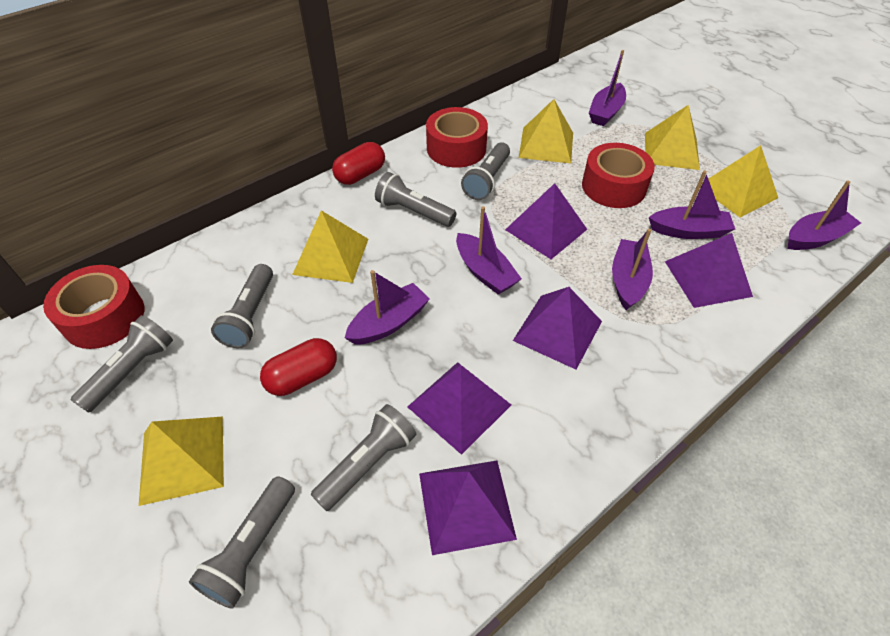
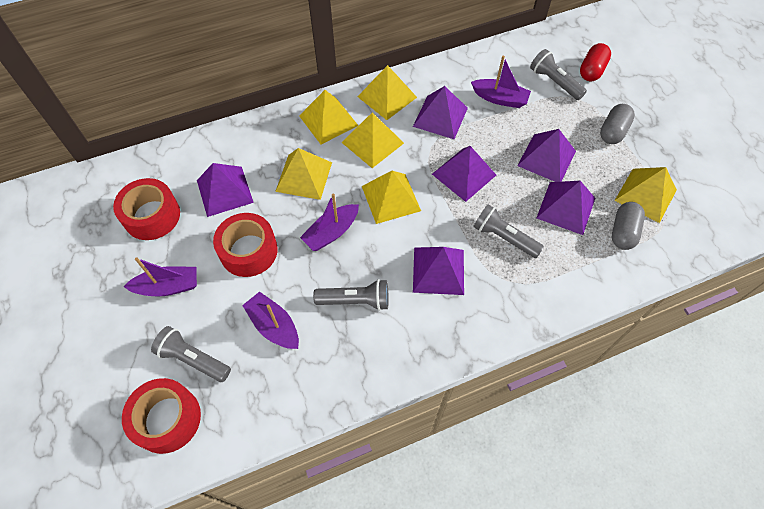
grey capsule: none = 0 -> [600,104,635,144] [612,202,645,250] = 2
grey flashlight: [71,315,173,413] [189,476,295,609] [211,264,273,348] [311,404,417,511] [375,172,457,227] [461,142,510,200] = 6 -> [151,326,231,382] [313,279,389,311] [473,204,544,258] [530,49,587,100] = 4
purple boat: [345,270,430,345] [456,206,522,295] [589,50,626,126] [612,229,653,310] [649,170,735,239] [787,180,861,250] = 6 -> [124,257,197,296] [242,292,299,349] [300,193,359,251] [471,56,531,108] = 4
purple pyramid: [408,362,511,455] [419,460,517,555] [505,183,587,259] [513,287,602,369] [665,233,753,308] = 5 -> [197,163,254,217] [413,86,468,139] [413,247,464,295] [432,146,496,202] [517,129,576,182] [536,181,595,235] = 6
red capsule: [260,338,337,396] [332,142,385,185] = 2 -> [580,43,611,81] = 1
yellow pyramid: [139,416,224,506] [292,210,368,283] [519,99,573,164] [645,105,700,170] [700,145,778,217] = 5 -> [275,148,332,200] [299,90,359,144] [341,113,404,168] [357,65,417,120] [362,171,421,224] [614,167,677,223] = 6

